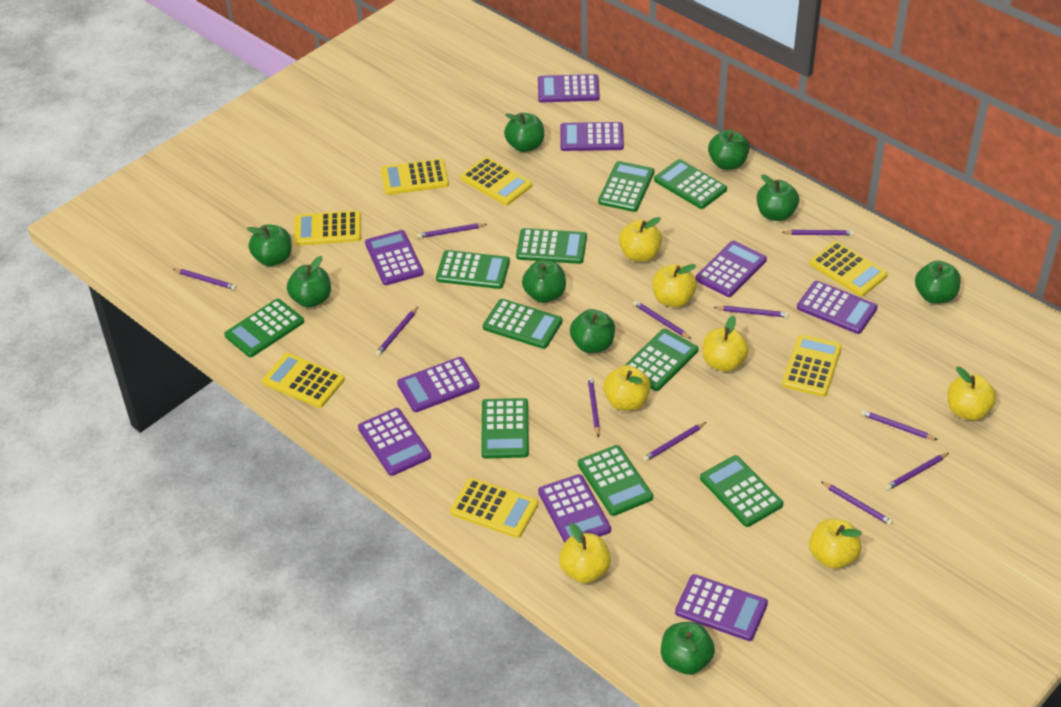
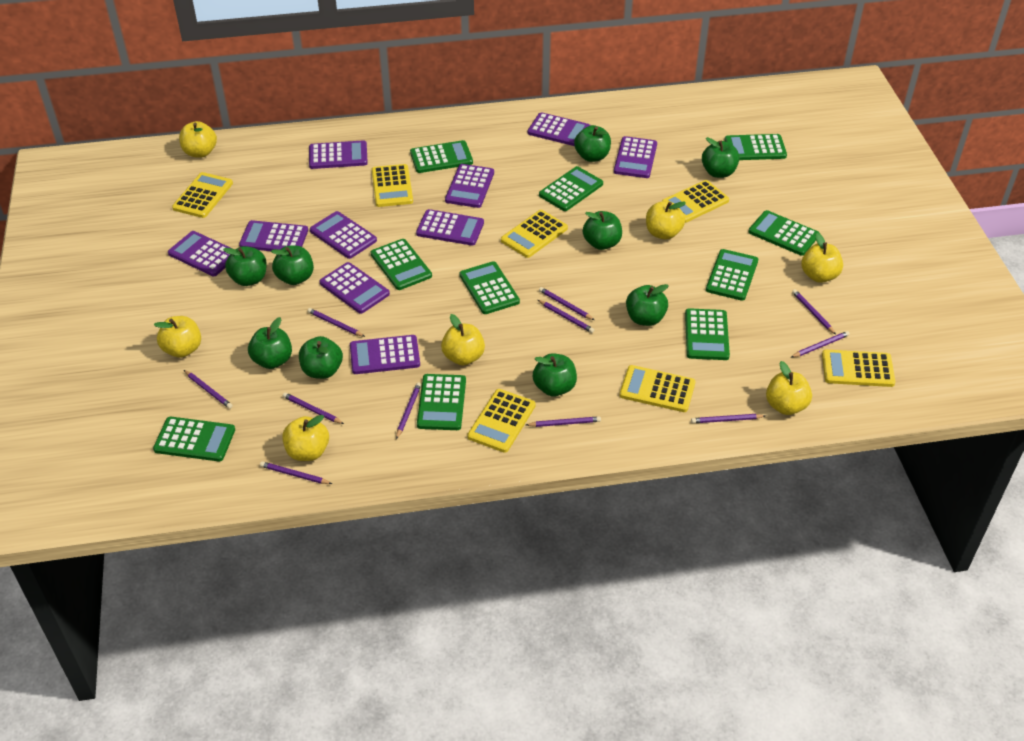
purple calculator: [358,408,431,476] [365,230,424,285] [397,357,480,412] [538,74,600,102] [538,474,611,543] [561,122,624,151] [675,574,768,641] [696,241,767,297] [797,281,878,334] = 9 -> [168,231,233,276] [239,220,308,251] [309,140,368,169] [310,211,377,259] [320,262,390,314] [350,335,420,374] [416,209,484,246] [445,164,494,208] [527,112,591,146] [614,136,657,178] = 10

